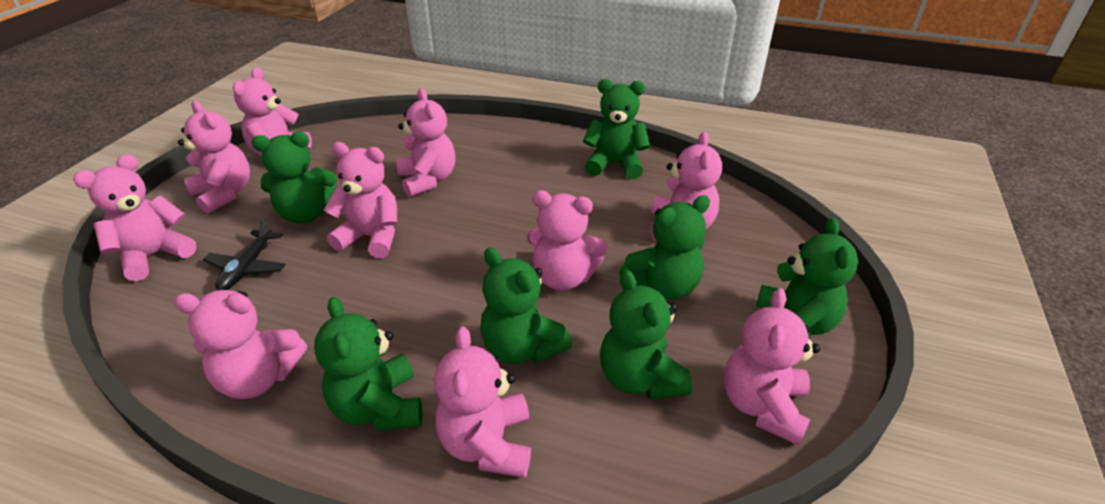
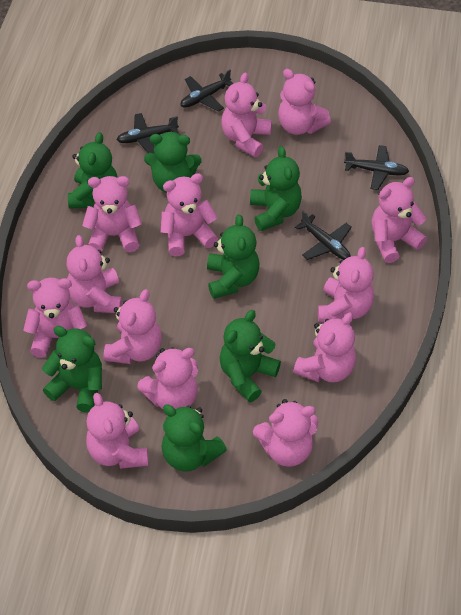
black plane: [203,217,286,290] = 1 -> [117,113,179,154] [181,69,233,112] [295,211,352,260] [344,145,409,190] = 4
pink teddy bear: [73,154,196,281] [174,290,307,399] [178,101,250,214] [233,67,312,156] [324,142,397,258] [397,88,456,197] [434,327,531,478] [527,190,608,291] [651,132,722,242] [724,288,820,446] = 10 -> [23,278,87,358] [66,235,122,313] [82,176,142,252] [86,393,148,469] [104,289,162,364] [137,347,198,409] [161,173,218,256] [221,72,272,157] [253,399,318,467] [278,69,331,135] [293,312,356,383] [318,247,374,322] [372,177,427,263] = 13

